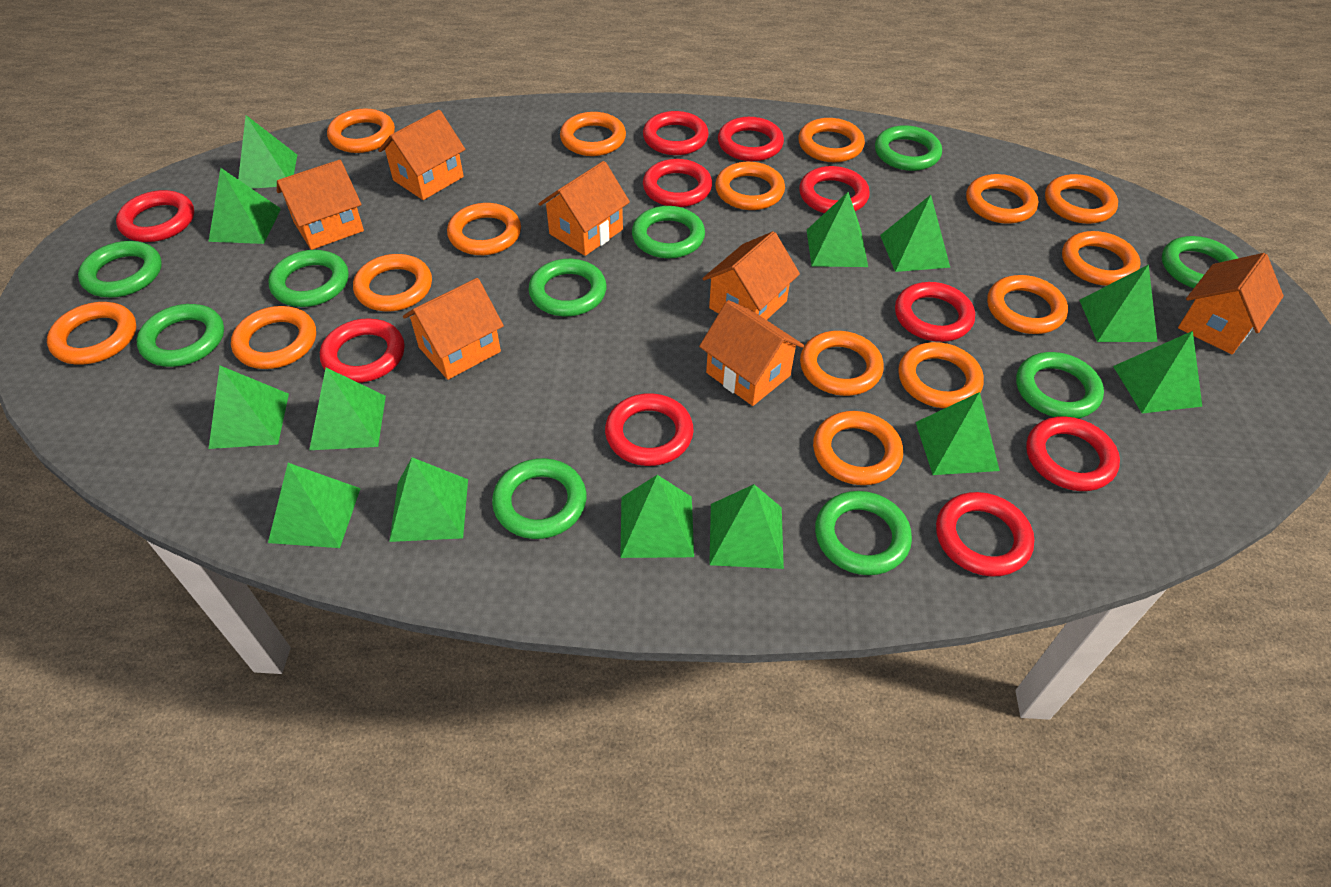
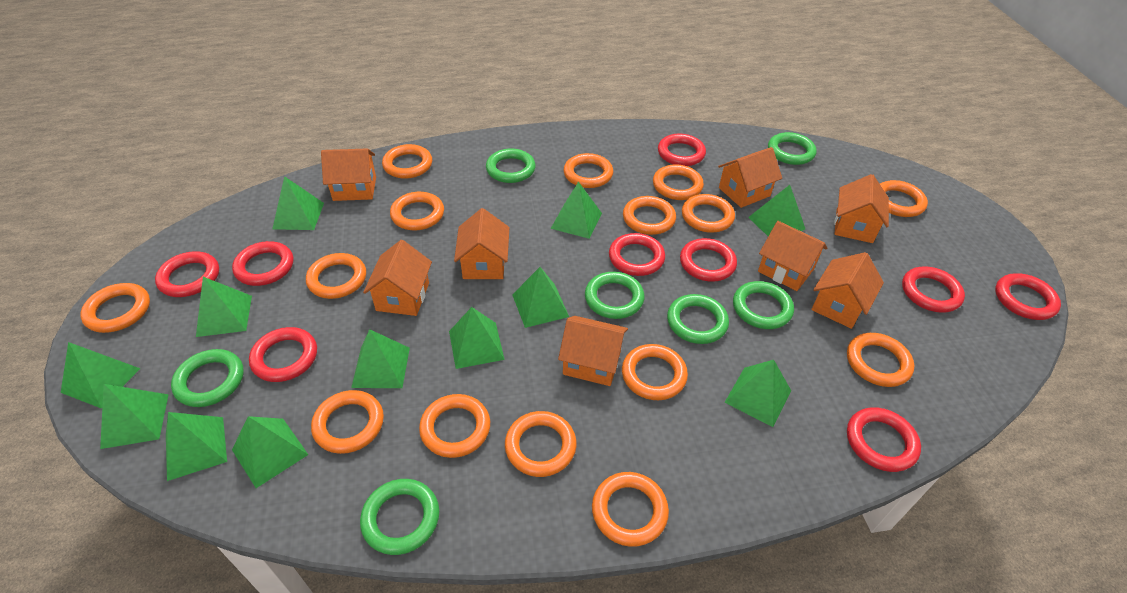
green pyramid: [208,167,281,244] [209,366,289,449] [238,115,297,189] [268,463,361,548] [309,368,386,450] [389,457,468,542] [620,475,694,558] [709,484,784,569] [807,192,868,267] [880,195,950,272] [916,392,1000,475] [1079,264,1158,342] [1113,331,1202,413] = 13 -> [61,342,141,409] [100,384,169,449] [166,412,227,481] [196,277,252,337] [232,416,308,488] [272,176,324,230] [351,329,410,388] [449,307,505,369] [512,267,569,328] [551,182,602,239] [724,360,791,427] [748,185,805,236] = 12
green ring: [78,241,162,298] [137,304,224,367] [268,250,349,307] [492,458,586,539] [529,259,606,316] [632,206,705,258] [815,491,912,575] [875,125,942,171] [1016,352,1104,419] [1162,236,1238,288] = 10 -> [171,349,244,407] [360,479,439,555] [486,149,536,183] [585,272,645,319] [667,294,729,344] [733,281,794,329] [768,132,817,165] = 7
orange house: [277,160,364,250] [378,110,465,200] [403,278,504,380] [538,161,630,256] [699,300,804,406] [702,231,800,320] [1178,253,1284,354] = 7 -> [321,148,376,201] [363,240,432,316] [454,208,510,279] [558,316,628,386] [718,147,782,208] [758,221,827,291] [812,252,884,329] [834,174,889,243] = 8
red ring: [116,190,194,242] [320,318,405,383] [605,393,694,466] [643,111,709,155] [643,159,712,207] [718,117,784,161] [799,166,870,213] [895,282,975,342] [936,492,1034,577] [1026,416,1120,491] = 10 -> [155,252,219,297] [232,241,293,286] [249,327,317,382] [609,233,665,276] [658,134,706,166] [680,238,737,282] [847,407,921,472] [902,267,965,313] [995,273,1061,320] = 9

